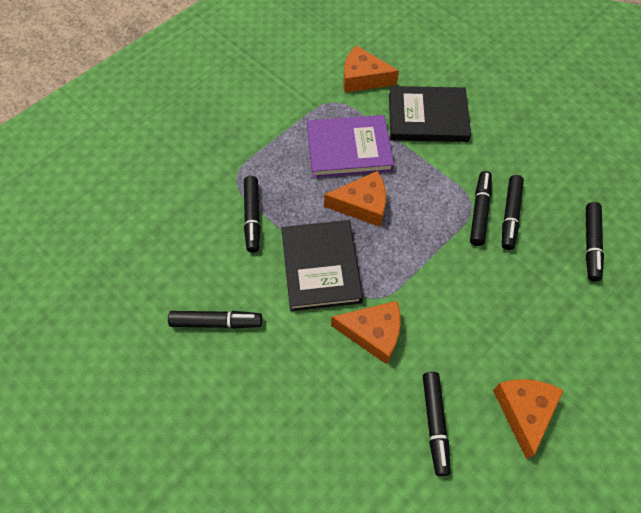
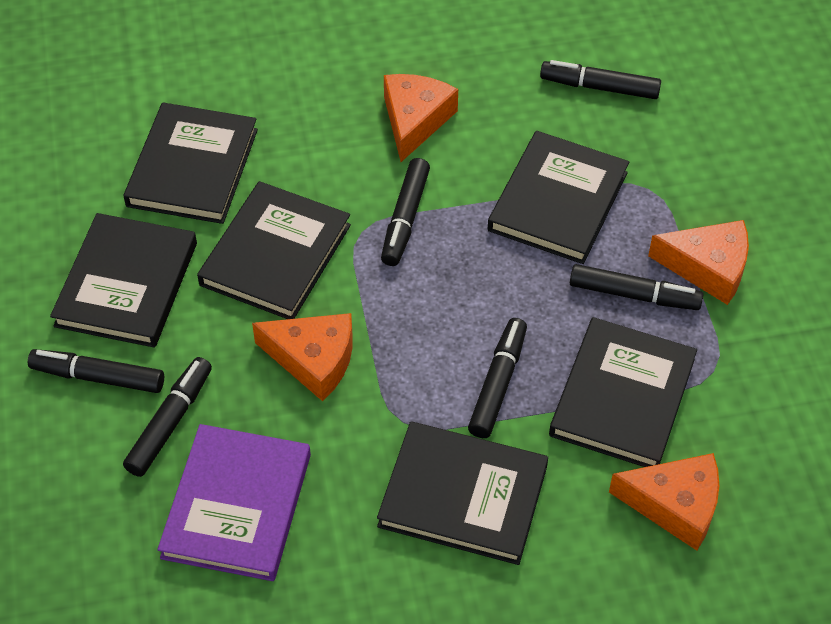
black book: [281,220,363,311] [389,86,471,142] = 2 -> [50,213,197,348] [123,102,258,224] [197,181,351,319] [377,422,548,565] [488,131,629,264] [549,317,697,467] = 6

